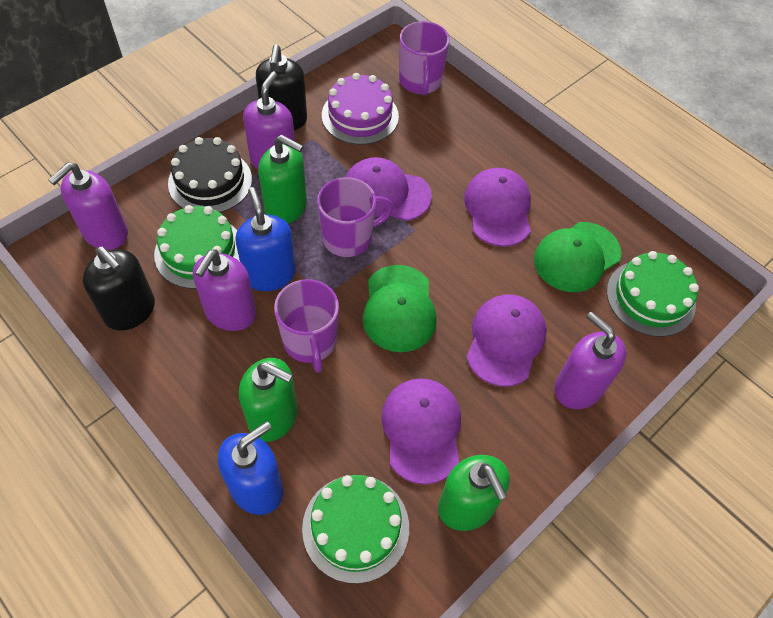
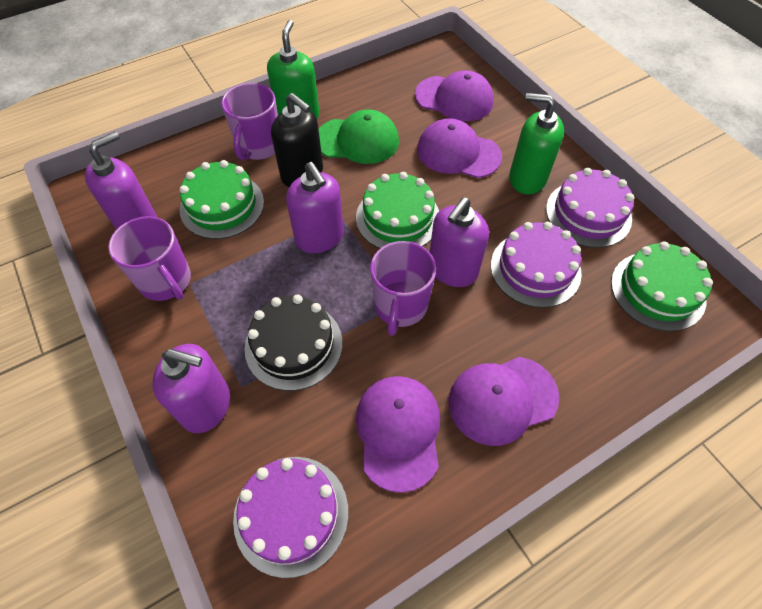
black soap dispenser: [82,247,155,331] [256,45,307,130] = 2 -> [271,93,323,187] = 1
blue soap dispenser: [218,421,283,515] [235,187,296,291] = 2 -> none = 0
green cap: [363,265,437,352] [534,222,621,292] = 2 -> [319,109,399,164] = 1
green soap dispenser: [239,358,297,442] [258,135,307,224] [438,455,510,531] = 3 -> [267,20,319,119] [509,93,564,194] = 2
purple cake: [322,73,399,145] = 1 -> [233,457,348,578] [491,222,582,308] [546,168,635,248] = 3

